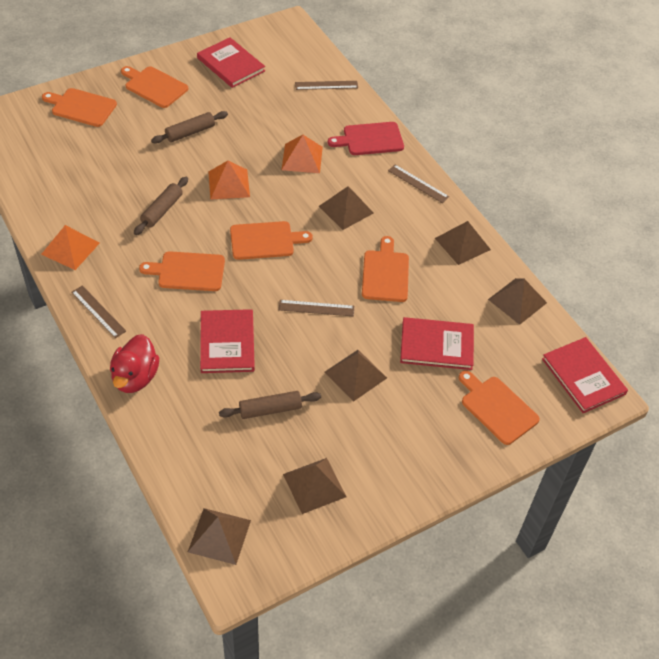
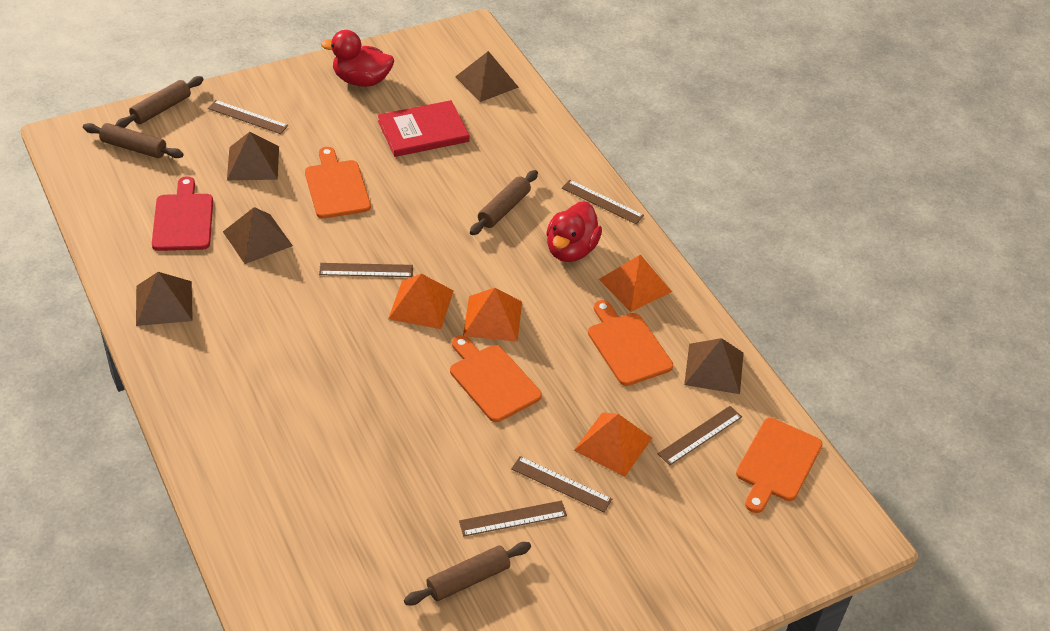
brown pyramid: [188,508,251,565] [283,458,346,514] [319,186,373,230] [325,350,387,401] [435,221,491,265] [488,278,547,325] = 6 -> [136,272,193,326] [223,207,293,264] [227,132,279,180] [455,51,519,102] [684,338,744,394] = 5
brown rolling pin: [134,177,188,235] [151,111,228,144] [219,391,321,419] = 3 -> [83,123,183,158] [115,76,204,128] [404,542,531,605] [470,170,538,235] = 4
brown ruler: [71,285,126,338] [279,300,354,316] [295,81,358,90] [388,165,449,203] = 4 -> [208,100,288,134] [319,263,413,277] [459,501,567,537] [511,456,612,512] [562,180,644,224] [658,406,742,466] = 6
orange cutting board: [42,88,117,127] [121,66,188,108] [139,251,225,291] [230,221,313,260] [362,236,409,302] [458,370,540,445] = 6 -> [305,147,371,219] [450,335,542,422] [588,300,673,386] [736,418,822,513] = 4
orange pyramid: [41,225,100,270] [208,161,250,200] [282,135,323,173] = 3 -> [388,274,454,329] [463,288,522,342] [574,412,652,477] [599,255,672,312] = 4
red book: [197,37,265,88] [200,309,255,373] [400,317,474,370] [542,337,628,413] = 4 -> [378,100,470,157] = 1
red duck: [110,334,159,393] = 1 -> [321,30,394,87] [546,201,602,262] = 2

